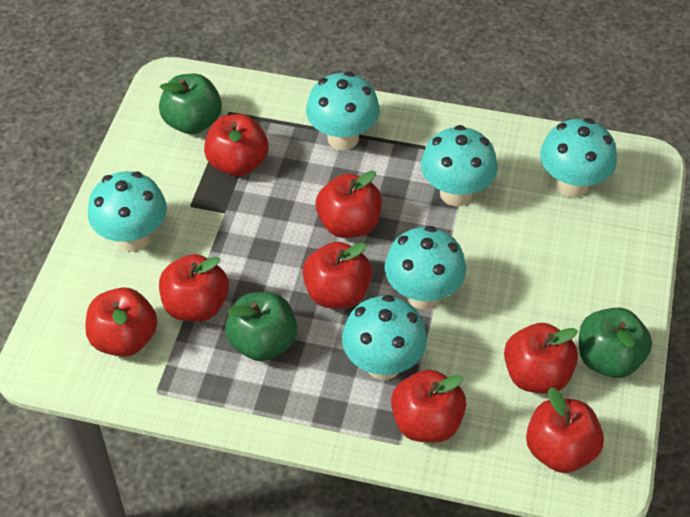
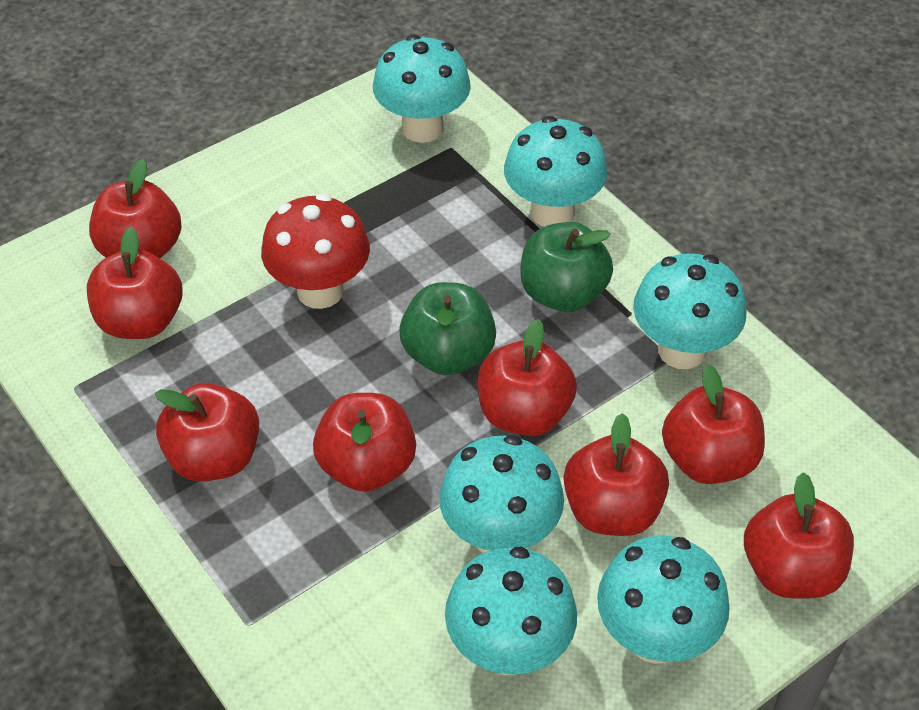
green apple: [159,74,222,134] [225,292,297,361] [579,307,652,378] = 3 -> [399,282,496,375] [520,222,613,312] = 2
red mushroom: none = 0 -> [261,194,370,309] = 1

